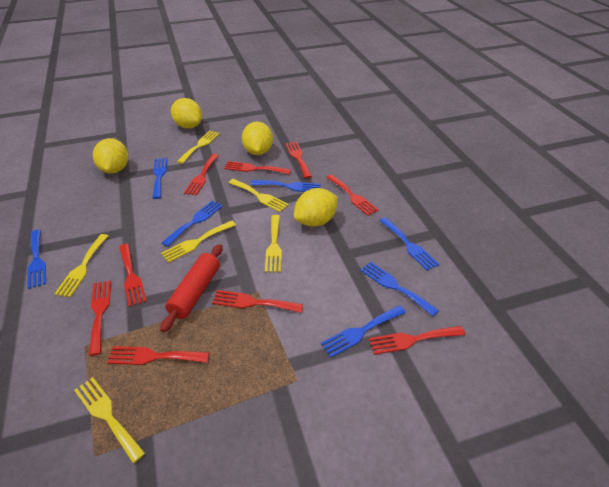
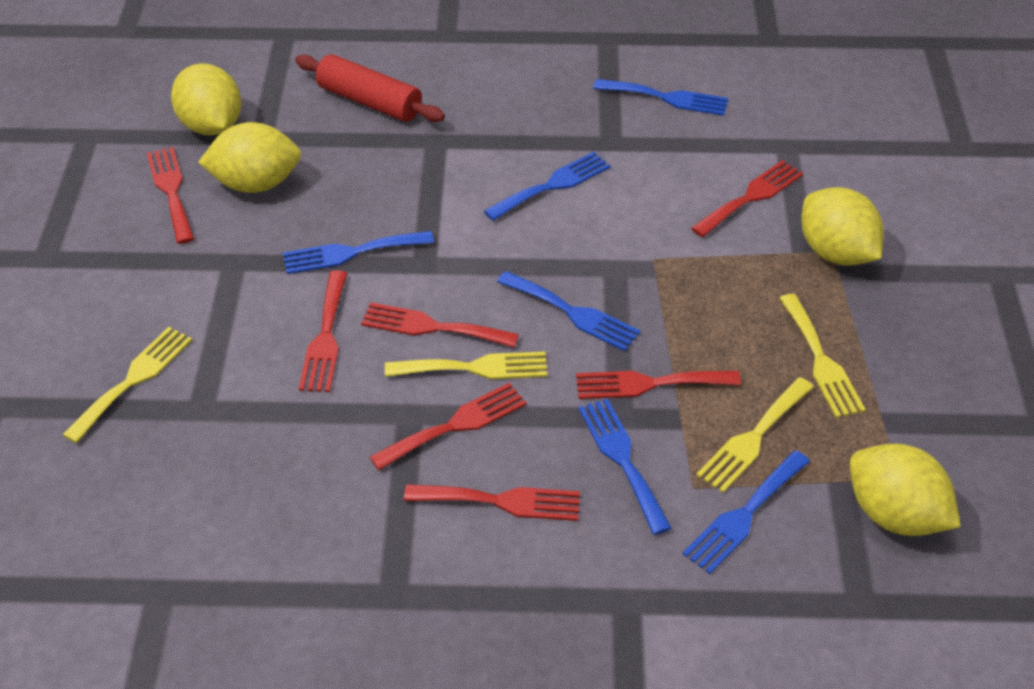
blue fork: [28,230,46,289] [153,158,168,199] [162,201,223,247] [251,180,321,192] [321,305,406,357] [360,262,439,316] [379,217,440,271] = 7 -> [283,231,434,274] [484,152,611,221] [497,271,641,351] [578,398,672,535] [593,79,728,116] [683,450,810,574] = 6
red fork: [89,281,111,356] [107,346,210,365] [119,244,147,307] [184,154,219,196] [212,290,303,313] [224,161,291,174] [285,141,312,178] [326,174,379,216] [369,326,466,355] = 9 -> [147,147,194,244] [299,270,347,392] [361,302,519,348] [370,383,526,470] [404,484,580,521] [576,371,741,399] [691,160,803,237] = 7
yellow fork: [55,234,108,297] [74,377,145,463] [161,221,236,263] [177,131,220,164] [228,179,289,212] [265,215,282,272] = 6 -> [62,327,192,443] [385,352,547,379] [696,377,814,493] [779,294,866,418] = 4

